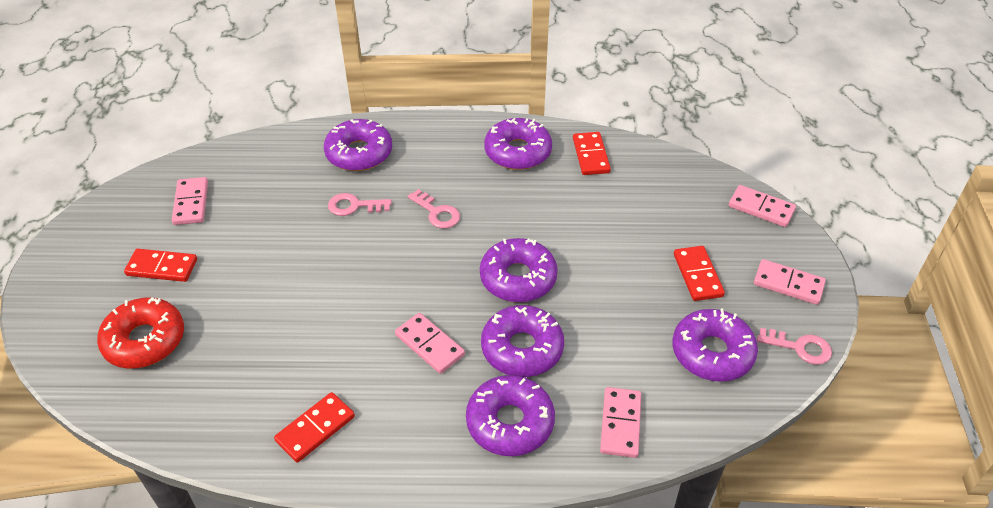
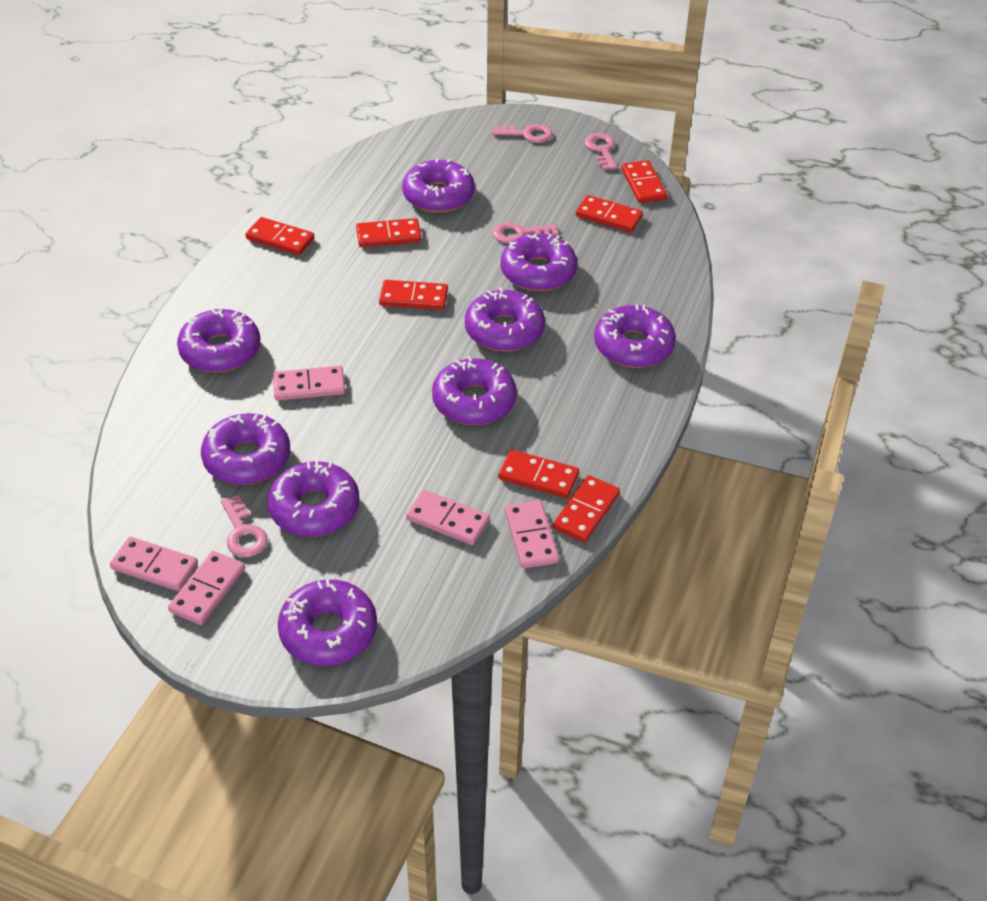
pink key: [328,193,392,216] [408,189,460,228] [757,328,832,365] = 3 -> [221,495,268,557] [492,124,552,143] [493,222,558,244] [585,133,617,170] = 4
purple donut: [324,119,392,171] [466,375,555,456] [480,238,558,302] [481,305,564,377] [484,118,552,170] [672,308,758,382] = 6 -> [177,309,260,372] [201,413,290,485] [267,459,360,537] [278,579,377,666] [402,158,475,213] [432,356,517,425] [465,287,545,352] [501,233,577,291] [594,304,676,368] = 9
red domino: [124,249,197,282] [274,392,355,463] [573,132,611,175] [674,246,725,301] = 4 -> [245,217,314,255] [356,218,421,247] [379,280,448,310] [498,450,579,498] [553,475,620,542] [576,195,643,232] [621,160,667,203] = 7
red donut: [97,297,184,368] = 1 -> none = 0

